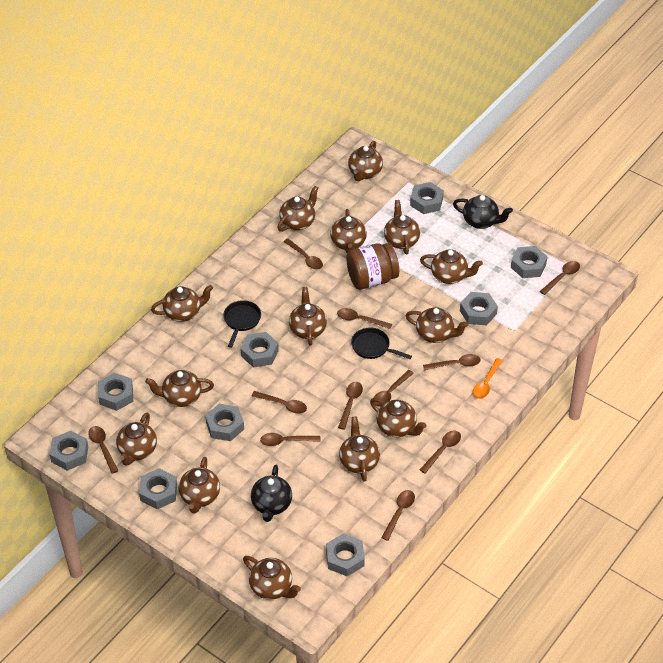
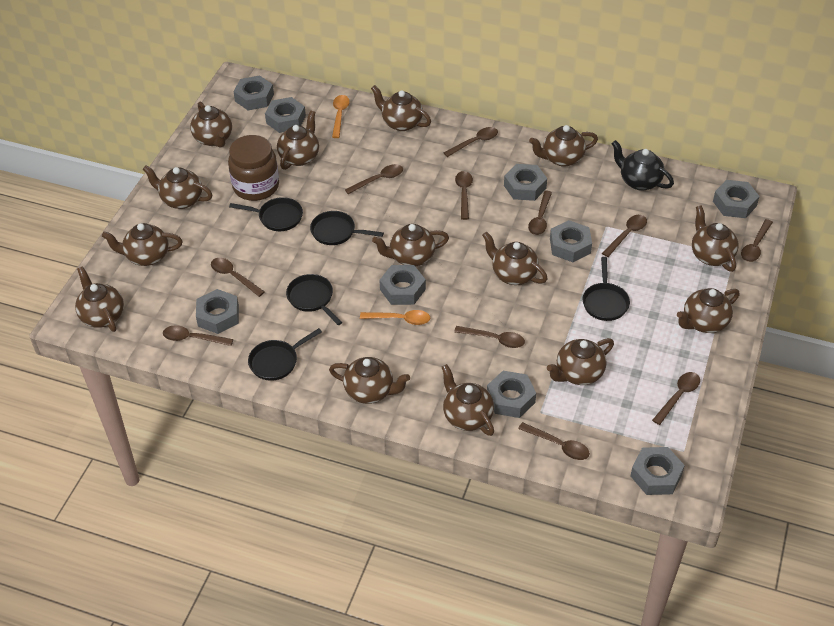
black pan: [223,300,261,348] [351,328,412,359] = 2 -> [229,197,303,231] [248,328,322,381] [286,274,342,325] [310,211,384,245] [583,257,630,321] = 5
black teapot: [251,465,292,522] [453,195,513,229] = 2 -> [611,140,674,191] = 1
orange spoon: [473,358,503,399] = 1 -> [332,95,350,138] [360,310,430,325] = 2

